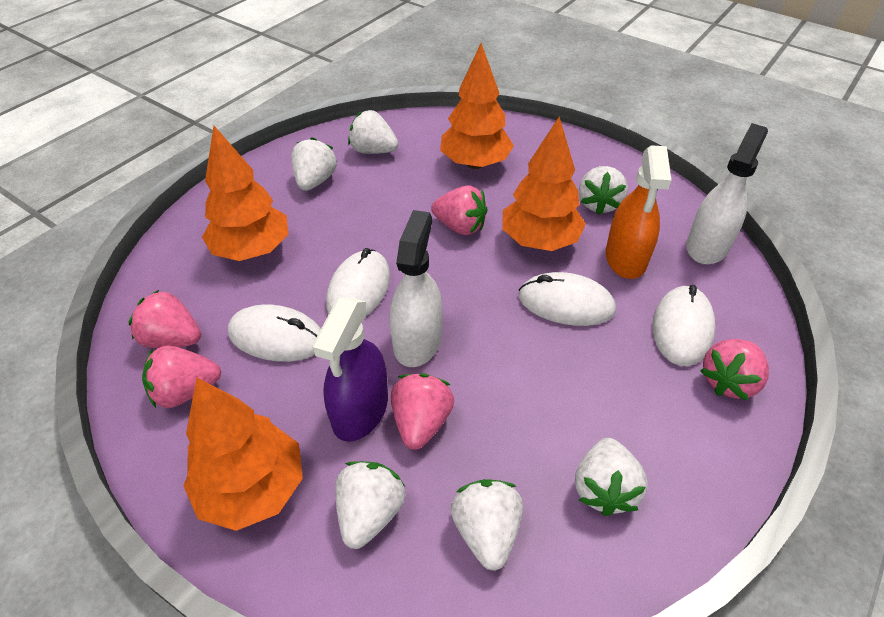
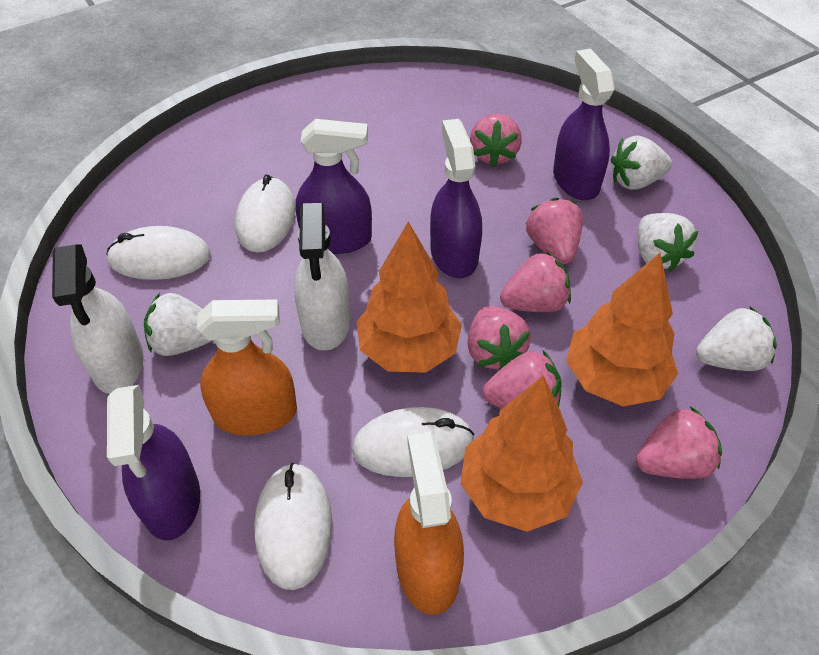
orange spray bottle: [606,145,671,279] = 1 -> [197,300,297,435] [394,432,464,615] = 2
orange tree: [184,378,303,531] [202,126,288,261] [440,43,514,169] [502,116,586,251] = 4 -> [357,222,462,373] [461,375,583,532] [566,253,678,407] = 3
pink strawberry: [128,289,201,348] [142,345,221,408] [391,373,454,450] [431,185,487,235] [700,339,769,401] = 5 -> [467,306,531,370] [470,114,522,167] [482,350,562,408] [500,251,571,312] [526,197,583,264] [636,406,722,479] = 6
purple spray bottle: [312,297,388,442] = 1 -> [107,385,200,540] [295,119,372,254] [430,119,482,278] [553,49,615,200] = 4
white strawberry: [291,137,337,191] [335,461,405,549] [348,110,399,154] [451,479,523,571] [575,438,648,516] [579,166,628,215] = 6 -> [144,293,213,356] [611,136,672,190] [638,213,698,272] [696,306,777,371] = 4

